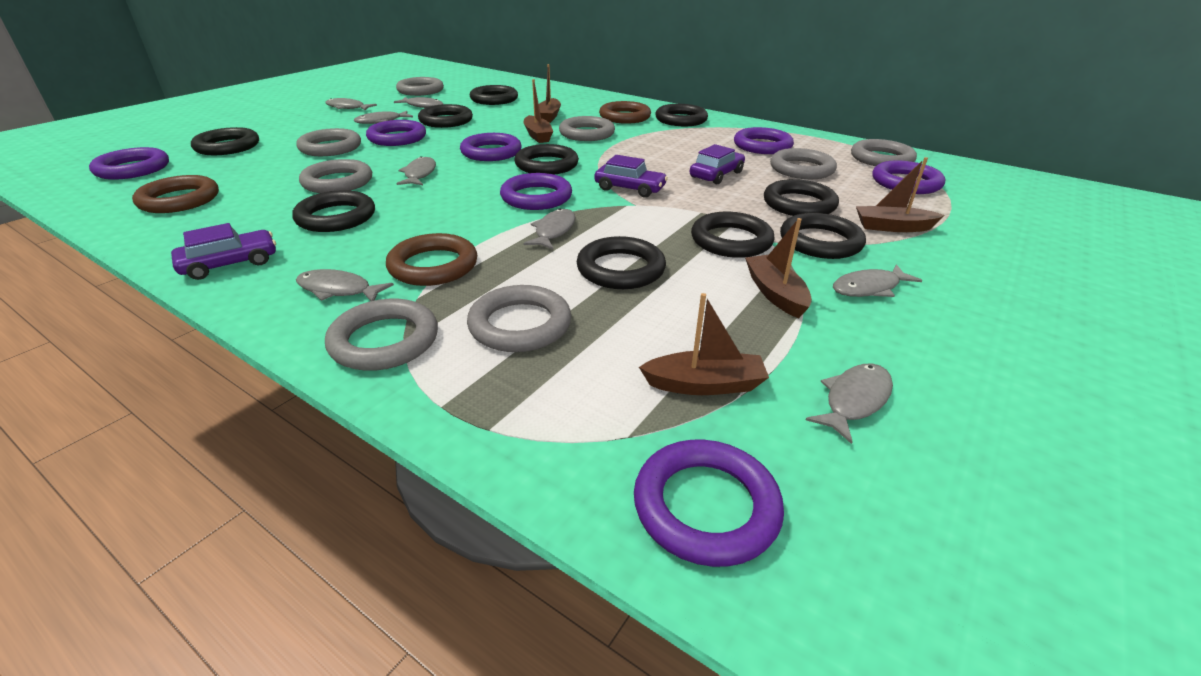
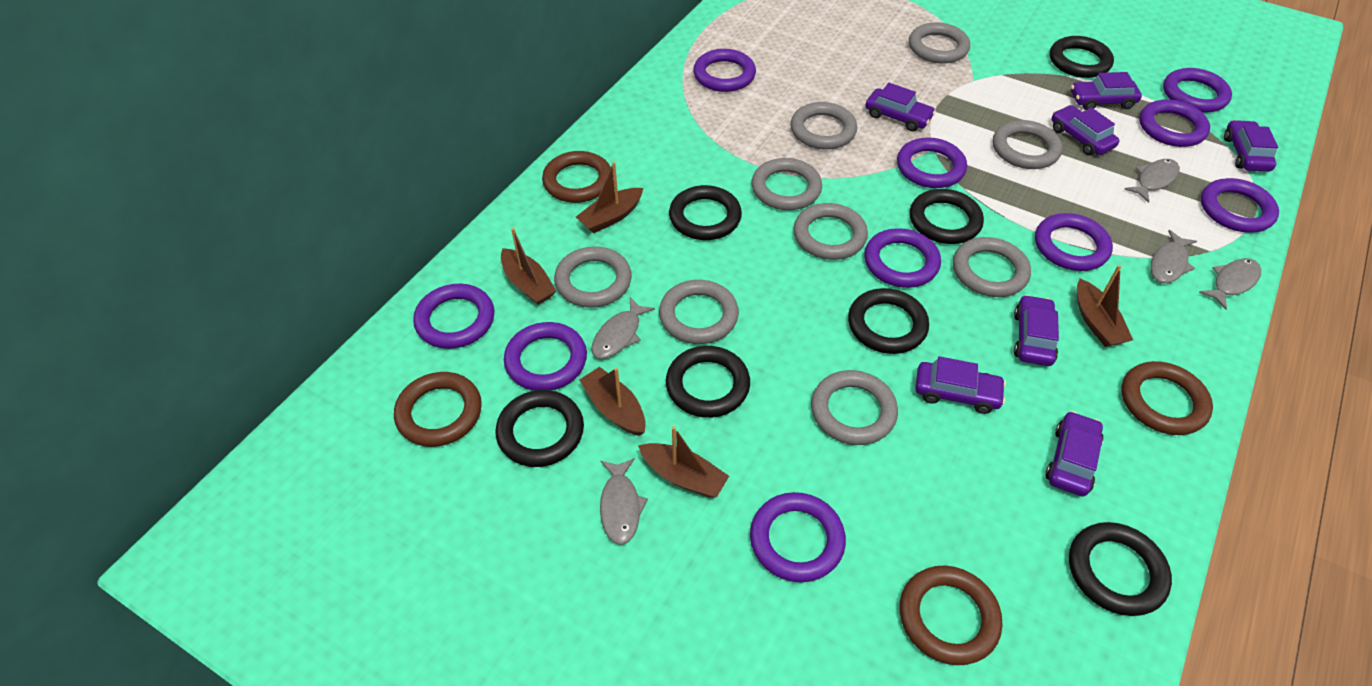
black ring: [191,127,259,155] [292,190,375,232] [418,104,473,128] [470,85,518,105] [514,144,579,174] [577,236,666,289] [655,104,708,126] [691,212,775,258] [764,179,839,216] [780,213,866,259] = 10 -> [495,390,584,467] [666,346,750,418] [669,185,742,240] [848,288,929,354] [910,189,984,244] [1050,36,1114,78] [1069,522,1172,616] = 7
brown ring: [132,175,219,213] [386,233,477,286] [599,101,651,124] = 3 -> [394,372,482,447] [542,151,611,203] [900,566,1002,665] [1121,361,1213,435] = 4
grey fish: [296,269,394,301] [325,98,377,110] [354,111,413,124] [394,97,443,108] [396,156,436,185] [523,209,576,249] [806,364,893,444] [833,264,922,297] = 8 -> [591,297,655,359] [600,458,648,545] [1124,159,1180,203] [1150,230,1197,283] [1199,258,1261,309] = 5
grey ring: [296,128,361,156] [299,159,372,193] [325,299,438,371] [396,77,444,96] [467,285,571,352] [559,116,615,141] [770,148,837,179] [851,139,917,166] = 8 -> [554,246,632,308] [659,280,739,344] [752,158,822,210] [791,102,857,150] [793,203,868,260] [811,370,898,445] [909,22,970,64] [953,237,1031,297] [993,120,1063,169] = 9
purple car: [171,223,276,280] [594,155,668,198] [690,144,745,185] = 3 -> [865,83,936,131] [915,356,1006,414] [1014,295,1059,366] [1046,411,1103,497] [1051,105,1120,155] [1071,72,1142,110] [1224,120,1278,172] = 7
purple ring: [89,147,169,180] [366,120,426,146] [460,133,521,161] [500,173,572,210] [634,440,784,567] [734,127,794,154] [873,160,945,194] = 7 -> [413,284,494,349] [504,322,587,391] [693,49,756,92] [750,492,846,582] [864,228,941,288] [897,138,967,188] [1035,213,1113,271] [1139,99,1210,147] [1163,68,1232,113] [1201,178,1279,233] = 10

